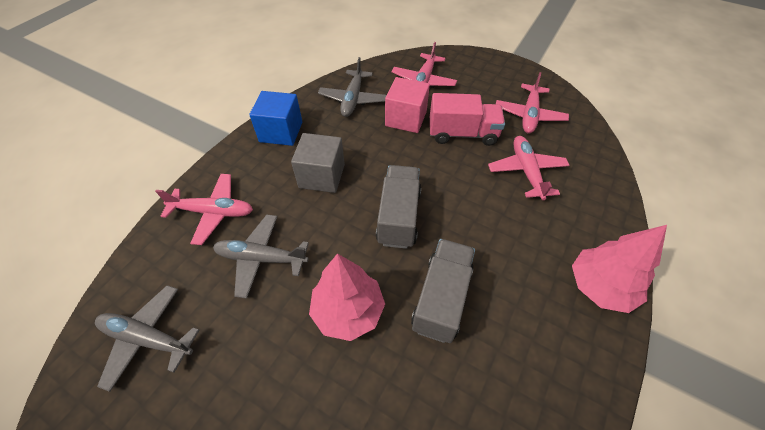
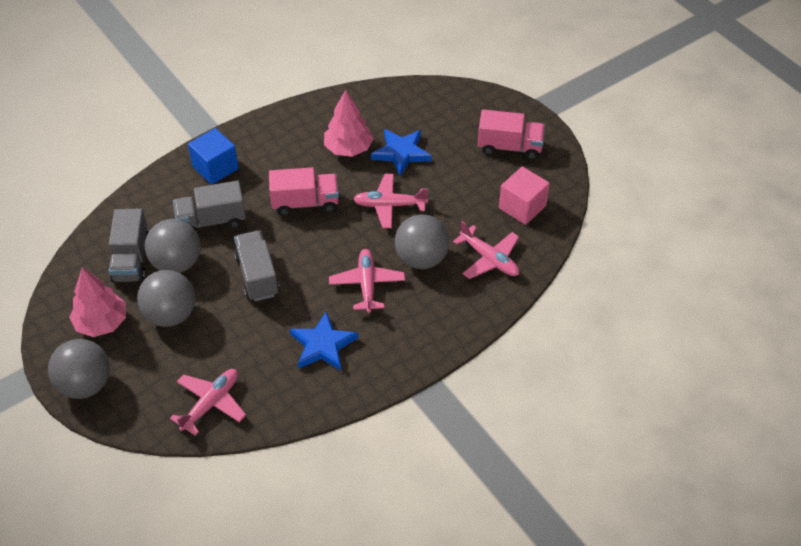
blue star: none = 0 -> [290,311,358,371] [371,129,432,177] = 2
grey ball: none = 0 -> [48,339,110,399] [137,270,195,327] [145,219,201,273] [395,214,450,269] = 4
grey cube: [291,133,345,193] = 1 -> none = 0
grey plane: [95,285,199,392] [213,215,309,299] [318,57,387,117] = 3 -> none = 0
grey truck: [376,165,421,249] [411,239,475,343] = 2 -> [109,209,149,283] [173,181,246,231] [234,231,280,301] = 3
pink truck: [430,93,505,146] = 1 -> [269,167,339,216] [478,110,545,160] = 2

